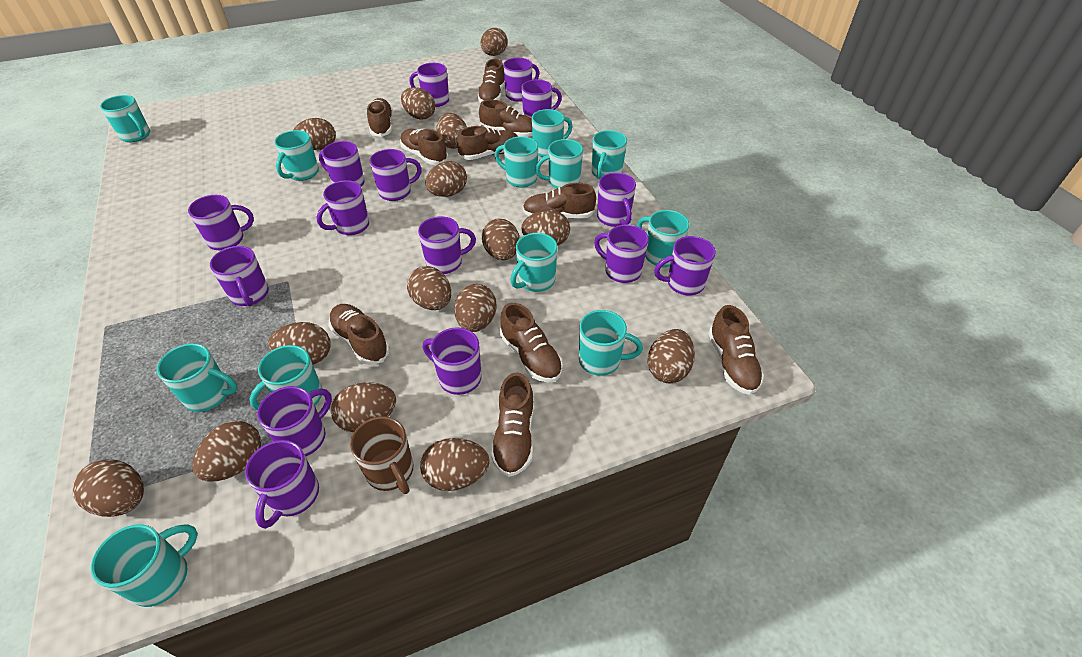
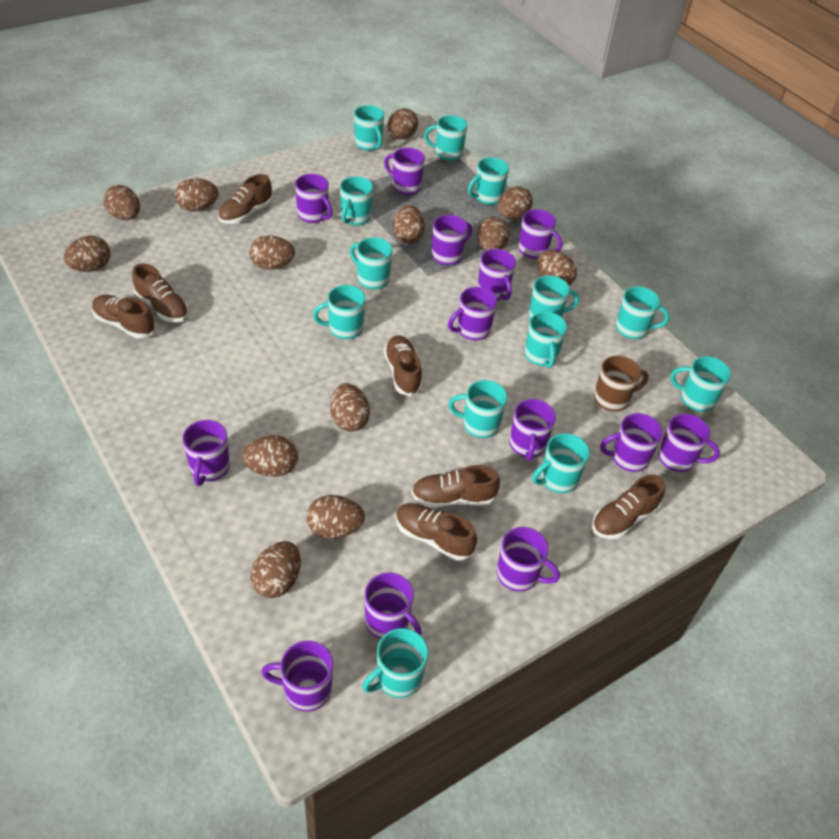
brown egg: [73,459,144,517] [192,421,261,482] [268,322,331,365] [293,118,336,150] [331,382,396,432] [401,87,435,119] [407,266,451,310] [420,438,490,491] [425,161,467,197] [436,113,467,149] [454,284,497,332] [481,28,507,56] [482,219,520,260] [521,210,570,246] [648,329,695,383] = 15 -> [64,235,110,272] [103,185,140,220] [175,178,219,212] [242,435,298,477] [249,235,295,270] [250,541,301,598] [307,495,365,538] [330,383,370,432] [388,108,418,139] [392,205,425,243] [477,217,510,251] [498,186,533,219] [538,250,577,285] = 13
brown shoe: [328,304,390,365] [367,98,393,137] [400,129,448,165] [457,126,518,160] [477,59,505,102] [479,100,533,137] [491,372,534,477] [500,303,563,383] [523,183,596,218] [708,305,764,395] = 10 -> [92,295,156,338] [132,263,189,322] [218,174,273,224] [384,335,423,396] [396,503,477,561] [411,465,500,508] [592,475,665,539] = 7
purple mug: [188,195,254,251] [210,246,269,306] [245,440,319,529] [257,386,332,456] [316,180,369,235] [319,141,365,187] [370,149,422,201] [409,63,449,107] [418,216,476,274] [423,327,481,395] [503,58,539,102] [522,79,562,119] [594,225,649,283] [597,173,636,227] [654,236,716,295] = 15 -> [182,420,230,486] [261,641,333,712] [295,174,332,223] [365,573,422,639] [384,148,425,195] [432,215,472,265] [448,287,497,340] [477,249,516,301] [497,527,560,591] [509,399,556,461] [518,209,562,259] [600,413,663,472] [658,414,720,472] = 13
turquoise mug: [91,524,198,607] [100,95,150,142] [157,343,238,412] [250,345,322,410] [274,130,319,181] [495,136,538,187] [510,233,558,292] [532,109,572,157] [535,139,583,189] [579,310,643,376] [592,130,627,179] [637,210,689,267] = 12 -> [313,285,365,339] [340,176,373,226] [350,237,393,289] [354,105,384,151] [362,628,428,698] [424,115,467,161] [448,380,507,438] [468,157,509,205] [524,312,567,368] [529,276,579,319] [532,433,590,493] [616,286,670,339] [670,356,731,412] = 13

